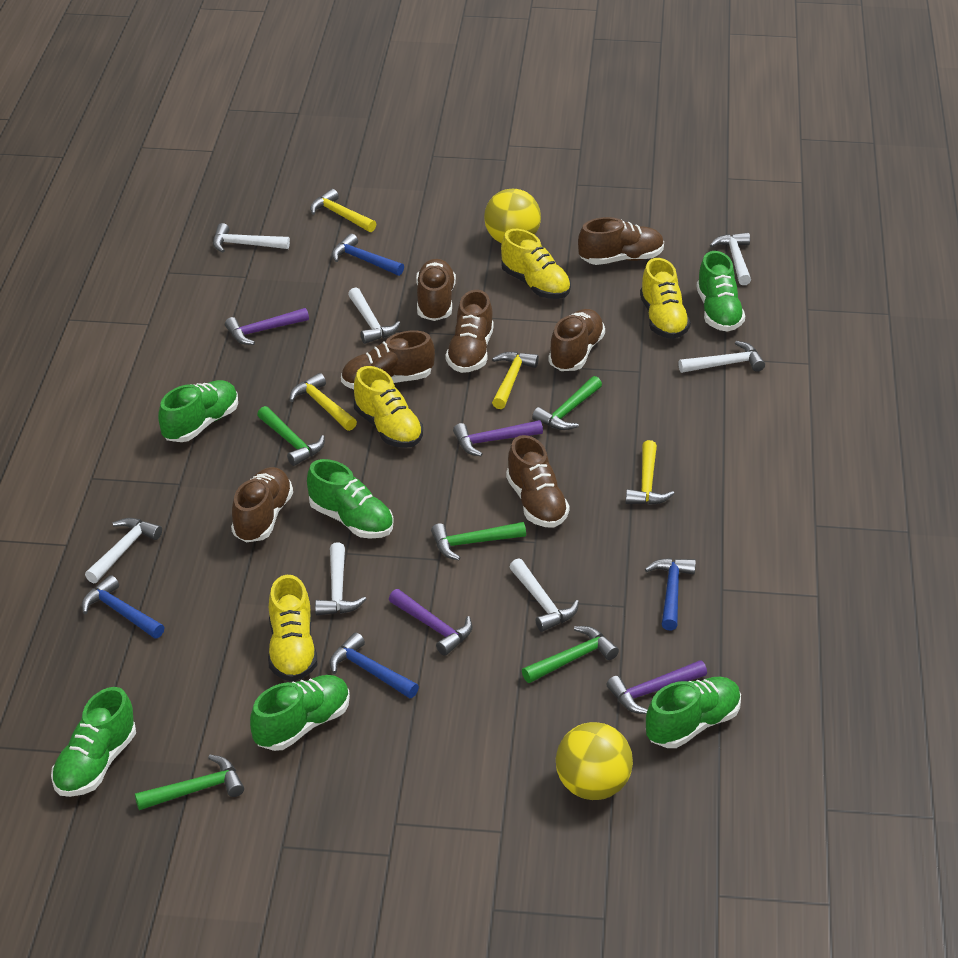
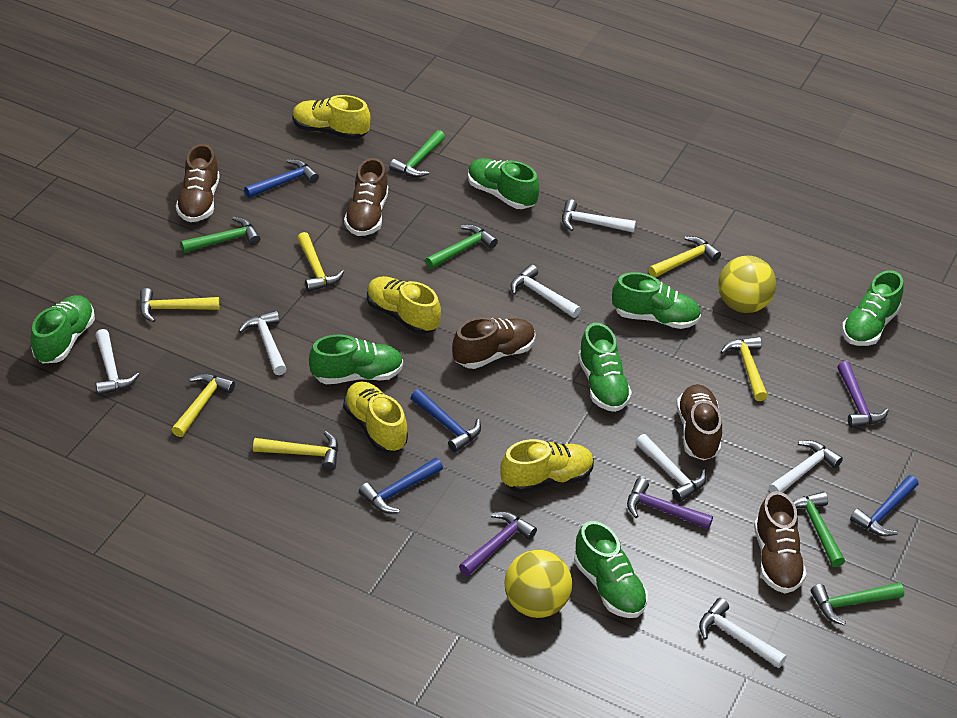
brown shoe: [231,467,293,542] [341,331,435,390] [416,259,456,321] [446,290,494,373] [506,435,570,528] [548,309,605,371] [578,217,664,265] = 7 -> [176,144,220,222] [344,158,388,236] [452,317,536,369] [677,384,722,460] [754,491,806,593] = 5
green shoe: [51,687,136,797] [158,380,238,442] [250,675,350,751] [307,459,393,539] [646,677,741,748] [696,251,745,332] = 6 -> [31,295,95,364] [309,335,403,384] [468,158,539,209] [574,521,648,618] [578,323,632,412] [612,272,701,329] [842,270,904,346] = 7
purple hammer: [225,308,309,345] [389,589,473,656] [453,420,543,456] [606,660,707,714] = 4 -> [459,512,537,576] [627,478,713,529] [837,361,889,428] = 3
yellow hammer: [290,373,357,431] [310,189,376,232] [492,352,539,409] [626,440,674,505] = 4 -> [139,288,219,323] [172,374,235,437] [253,431,338,471] [297,232,344,292] [648,236,721,278] [721,336,768,401] = 6

